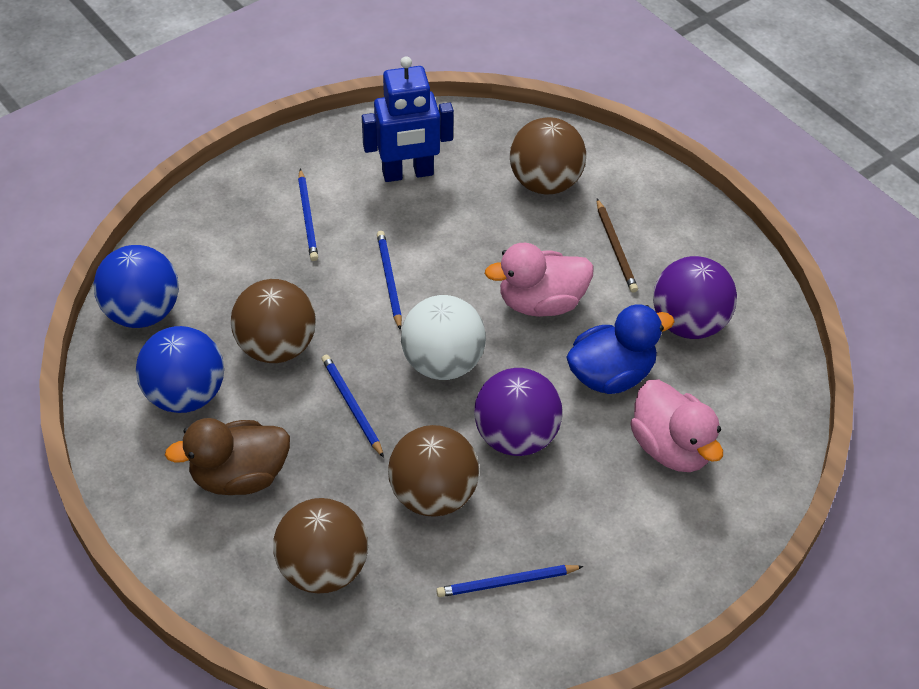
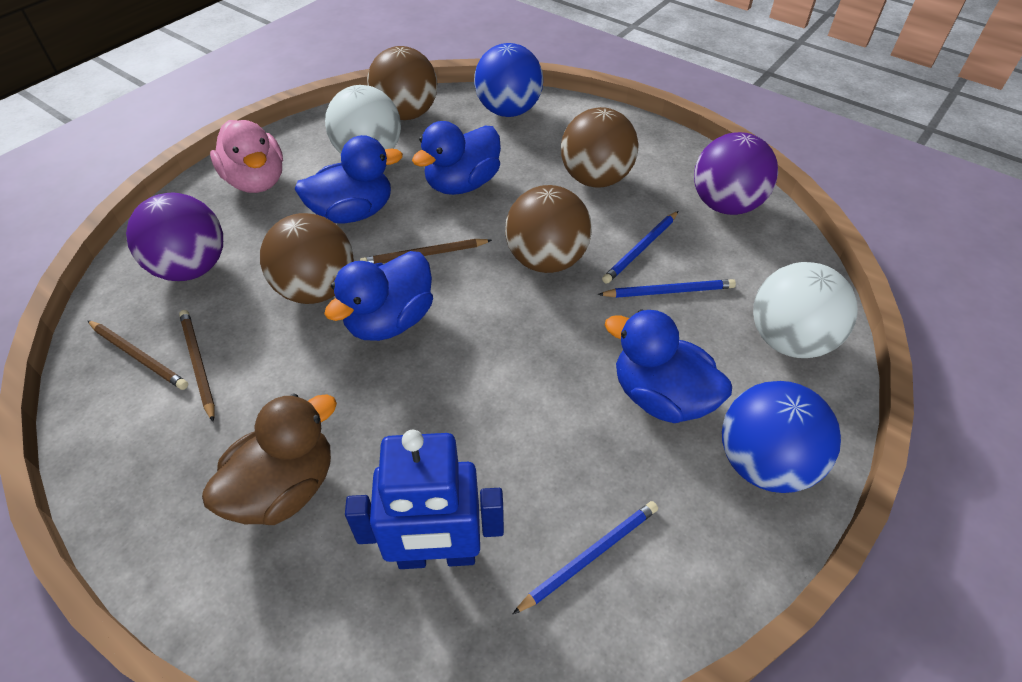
blue duck: [566,304,674,394] = 1 -> [294,135,403,224] [324,251,433,341] [412,121,501,195] [605,309,732,423] = 4
blue pencil: [298,169,318,261] [322,354,384,458] [377,231,402,330] [436,565,584,597] = 4 -> [513,501,658,614] [598,279,736,298] [602,211,678,284] = 3
brown pencil: [597,199,638,293] = 1 -> [87,320,188,390] [179,310,215,422] [360,239,492,264] = 3
pink duck: [485,243,593,317] [630,379,723,472] = 2 -> [210,120,283,193] = 1
white ball: [401,295,486,380] = 1 -> [325,85,401,154] [753,262,858,358] = 2

